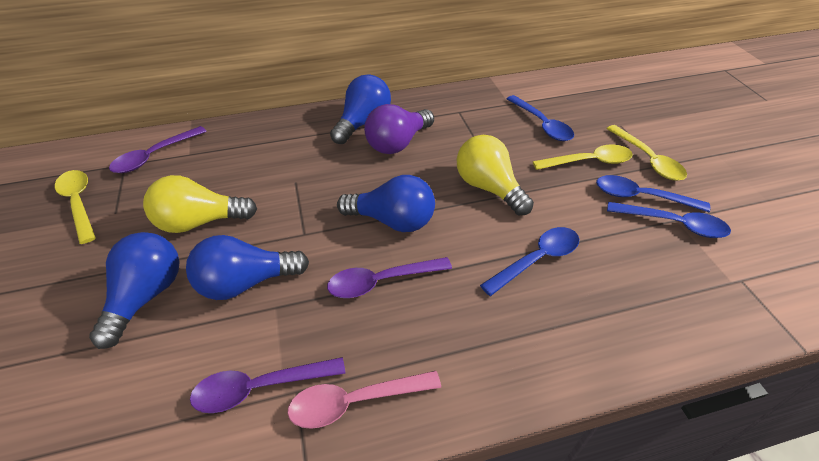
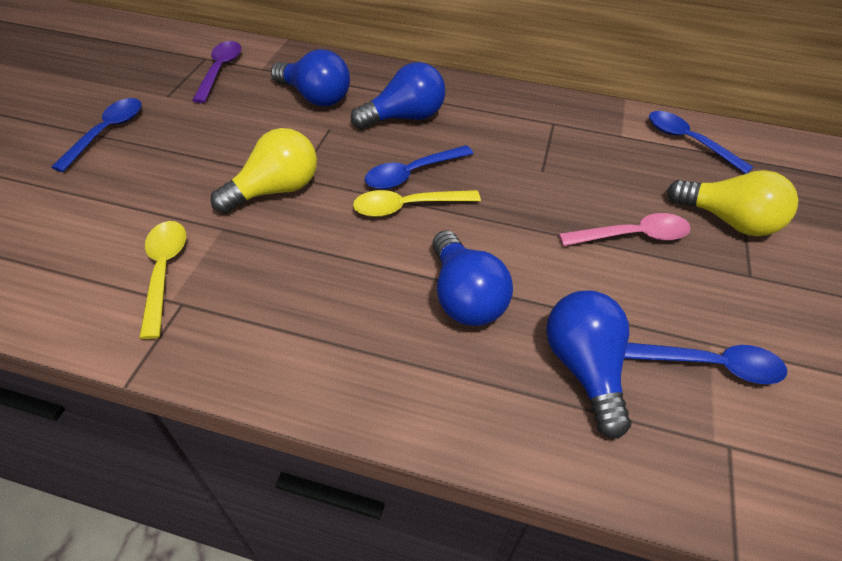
purple light bulb: [364,104,434,154] = 1 -> none = 0
purple spoon: [109,126,207,173] [190,357,346,413] [327,257,452,298] = 3 -> [192,41,241,103] = 1
yellow spoon: [55,170,96,244] [533,145,633,170] [606,125,687,181] = 3 -> [139,221,186,339] [353,190,481,217] = 2

